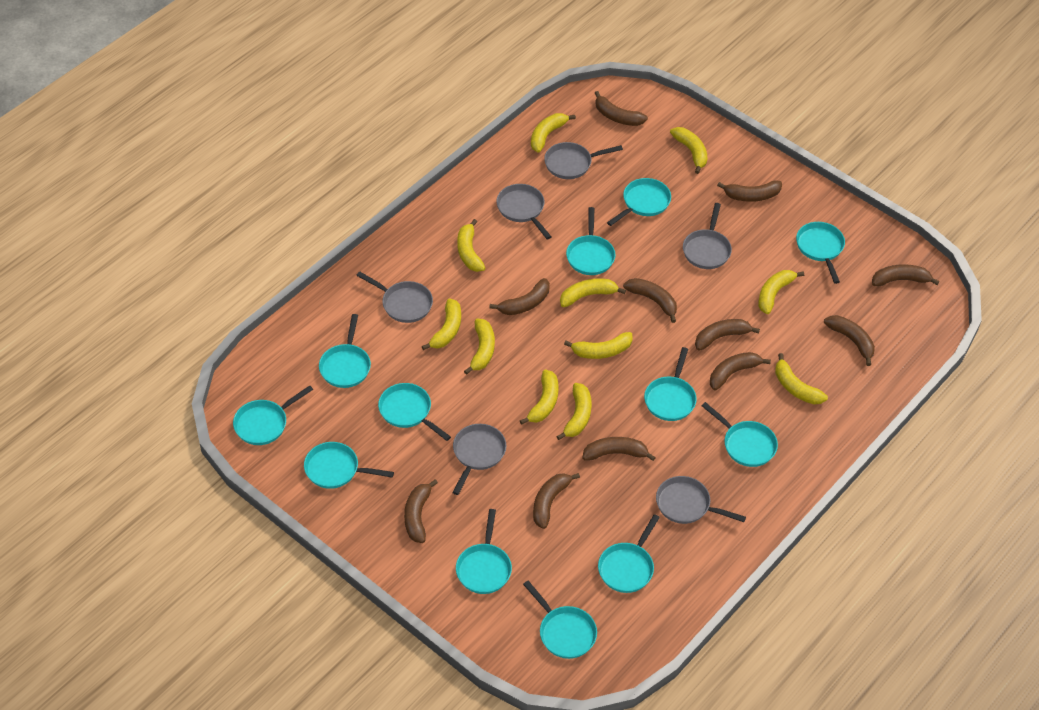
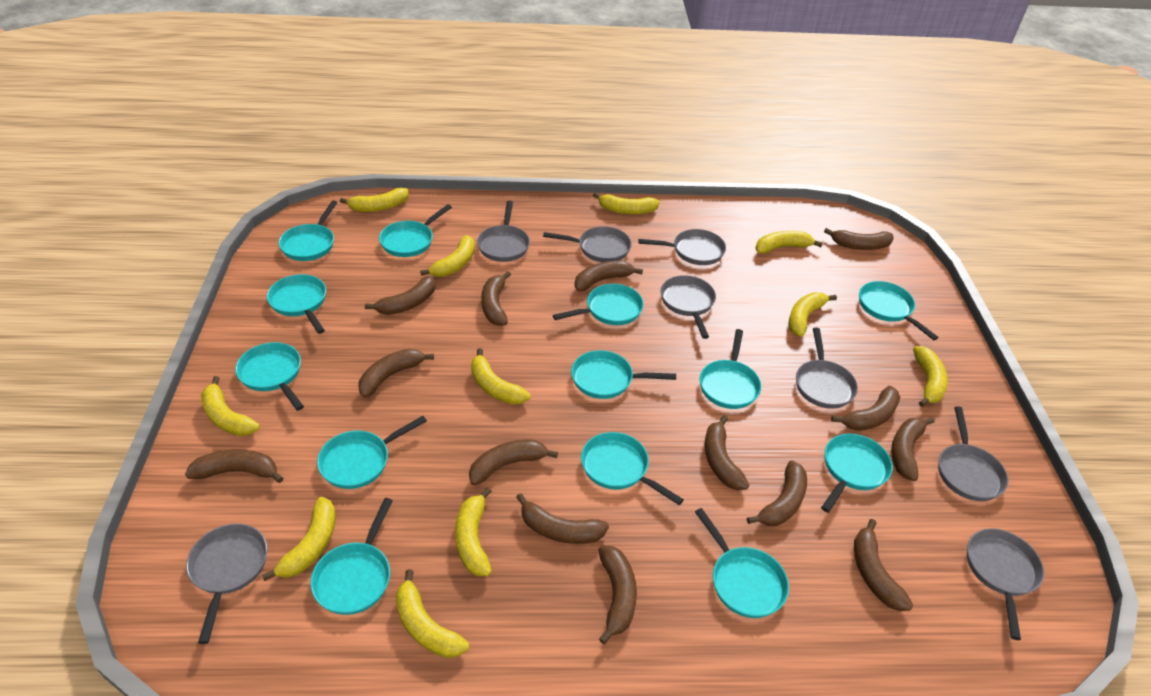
brown banana: [404,479,438,543] [489,278,550,315] [533,473,580,529] [582,437,656,461] [595,91,648,126] [623,278,677,323] [695,319,760,351] [710,352,771,390] [717,180,782,202] [824,315,875,366] [872,264,939,286] = 11 -> [185,449,283,483] [358,349,434,398] [365,276,436,315] [469,440,558,485] [481,271,511,326] [516,493,609,544] [574,261,643,291] [598,545,637,644] [705,415,749,490] [747,461,807,526] [824,228,894,250] [831,386,900,431] [854,519,913,611] [891,418,935,481] = 14
grey pan: [356,271,433,323] [452,424,506,495] [496,184,551,239] [544,142,623,179] [656,476,746,524] [683,203,732,269] = 6 -> [186,524,267,644] [477,201,530,262] [543,226,632,262] [638,229,726,265] [661,275,716,339] [796,328,858,409] [938,406,1008,501] [967,528,1044,640] = 8
turquoise pan: [233,385,313,445] [304,442,394,489] [319,314,371,388] [378,383,451,441] [456,509,512,594] [523,581,597,659] [566,207,615,275] [598,514,660,593] [607,178,671,226] [644,347,697,421] [702,402,778,467] [796,222,845,284] = 12 -> [235,342,304,411] [267,274,326,334] [279,200,338,261] [310,498,393,615] [317,416,427,489] [379,204,452,257] [553,284,644,325] [571,350,676,399] [581,432,684,505] [695,508,789,618] [699,329,761,409] [821,433,893,513] [859,281,939,340] = 13

